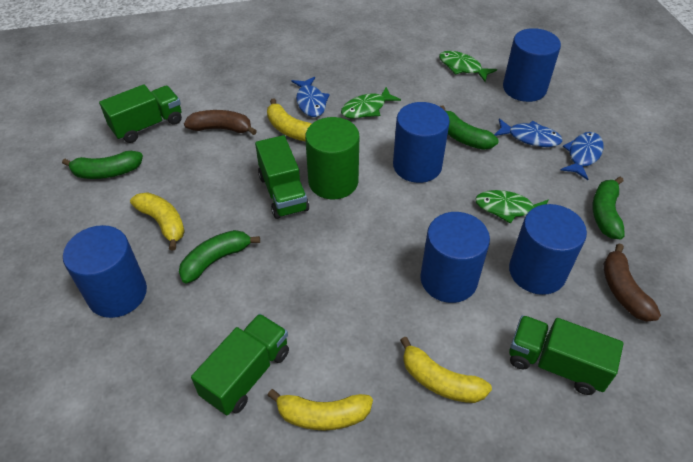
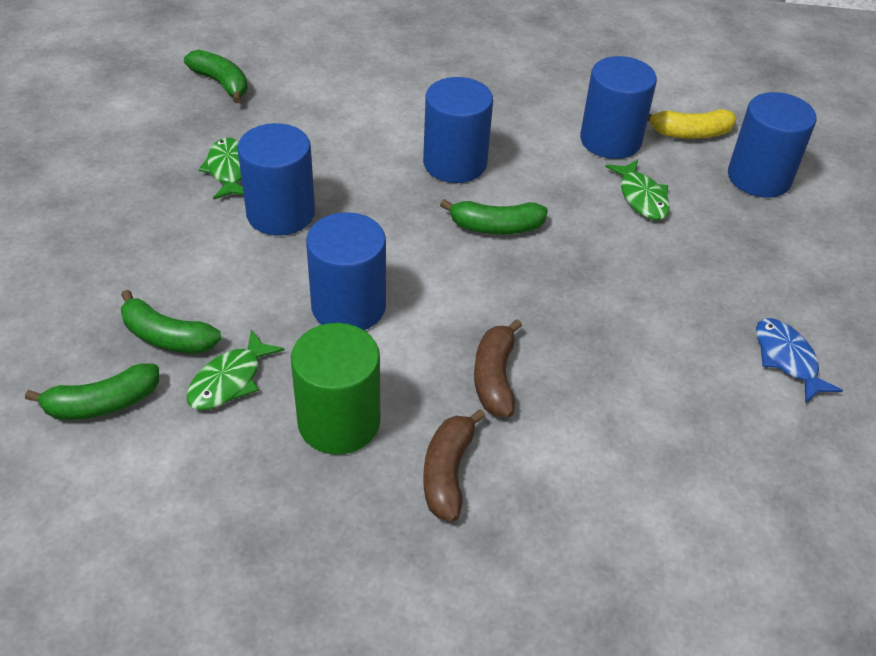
blue fish: [291,77,330,117] [494,118,563,147] [561,132,604,180] = 3 -> [756,318,843,404] = 1
green truck: [99,84,182,143] [191,314,289,415] [255,135,309,219] [509,315,623,395] = 4 -> none = 0
yellow banana: [130,192,185,251] [267,99,311,142] [267,389,373,430] [400,337,492,403] = 4 -> [648,109,736,139] = 1

